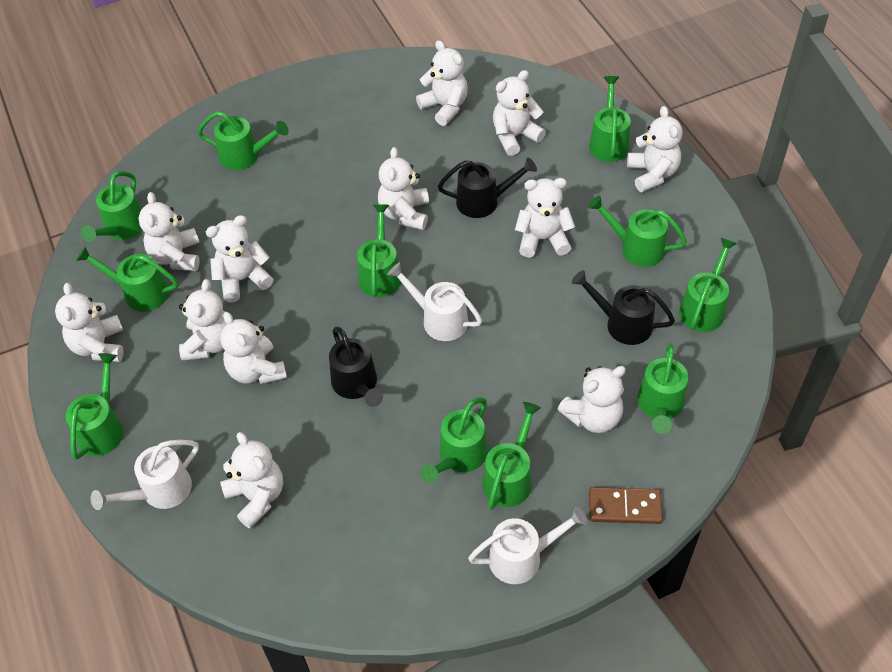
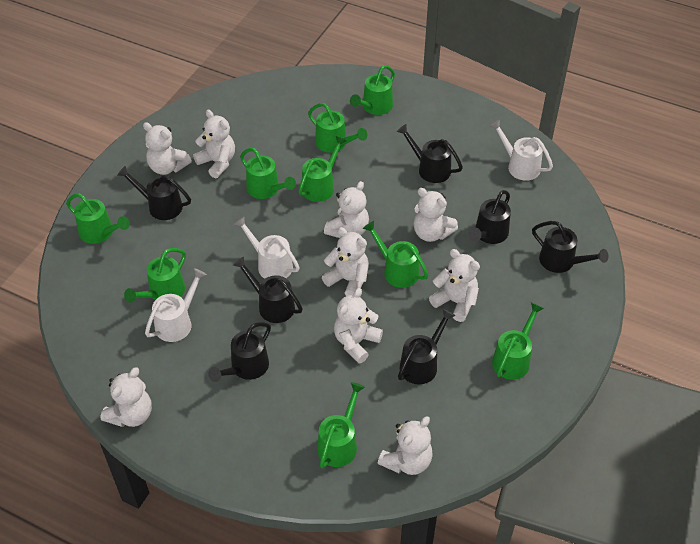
black watering can: [329,327,383,407] [438,158,537,218] [572,270,675,345] = 3 -> [117,166,191,220] [208,322,271,382] [233,257,303,323] [397,124,463,183] [398,309,455,384] [468,190,511,244] [532,221,609,273] = 7
brown domino: [589,487,663,524] = 1 -> none = 0
green watering can: [66,353,124,459] [76,246,178,312] [80,171,142,242] [197,111,289,170] [357,204,401,297] [420,398,488,484] [482,402,541,510] [588,195,687,267] [589,76,631,162] [637,343,688,434] [679,238,737,332] = 11 -> [66,193,130,244] [124,248,186,303] [240,148,296,199] [298,136,346,202] [308,103,367,153] [317,382,365,469] [350,65,395,115] [363,221,429,288] [492,302,544,380] = 9
white teddy bear: [55,283,124,362] [139,192,200,271] [179,279,226,361] [206,215,273,303] [220,312,287,385] [220,432,283,528] [378,147,429,230] [416,40,468,126] [493,70,546,156] [515,178,575,258] [558,366,626,433] [627,106,682,192] = 12 -> [101,367,152,427] [143,122,192,175] [193,110,235,178] [322,227,369,296] [324,181,369,238] [334,288,383,363] [378,416,433,475] [414,188,458,242] [429,249,480,322] = 9

